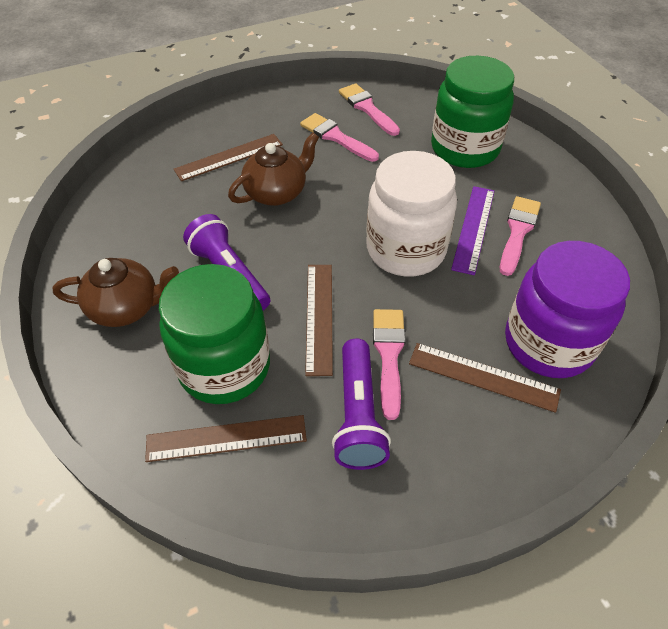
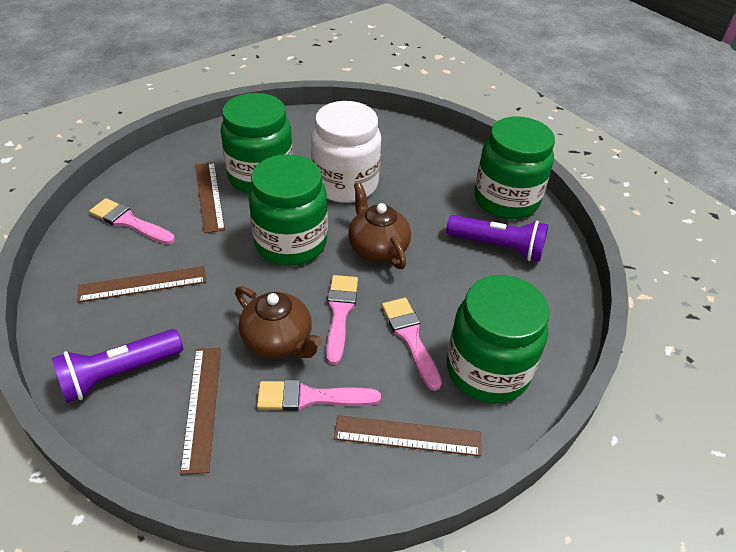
green jar: [159,264,270,404] [431,56,514,168] = 2 -> [221,93,293,194] [249,154,328,266] [447,275,549,404] [474,116,555,219] = 4
purple jar: [505,241,630,378] = 1 -> none = 0
purple ruler: [451,186,494,275] = 1 -> none = 0

